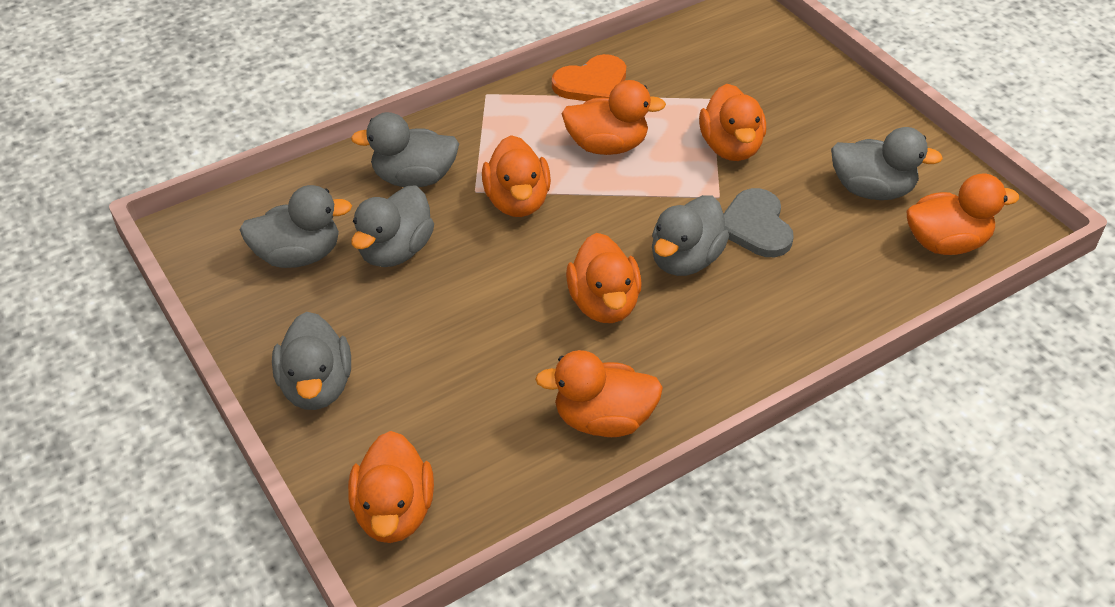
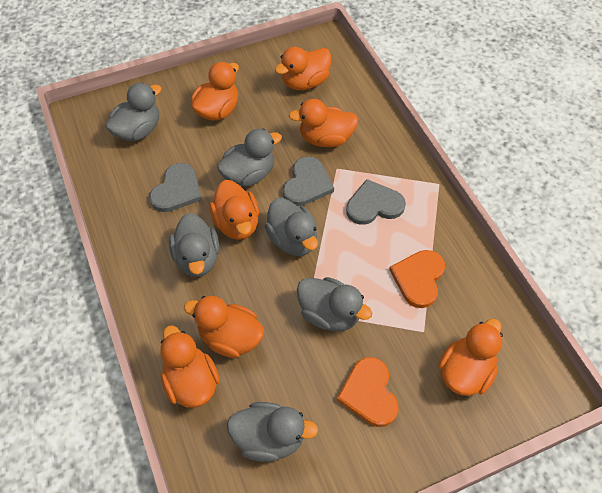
grey heart: [723,188,794,257] = 1 -> [149,163,202,212] [283,157,334,206] [346,179,406,225] = 3
orange heart: [552,54,626,101] = 1 -> [337,357,399,427] [389,250,445,308] = 2

